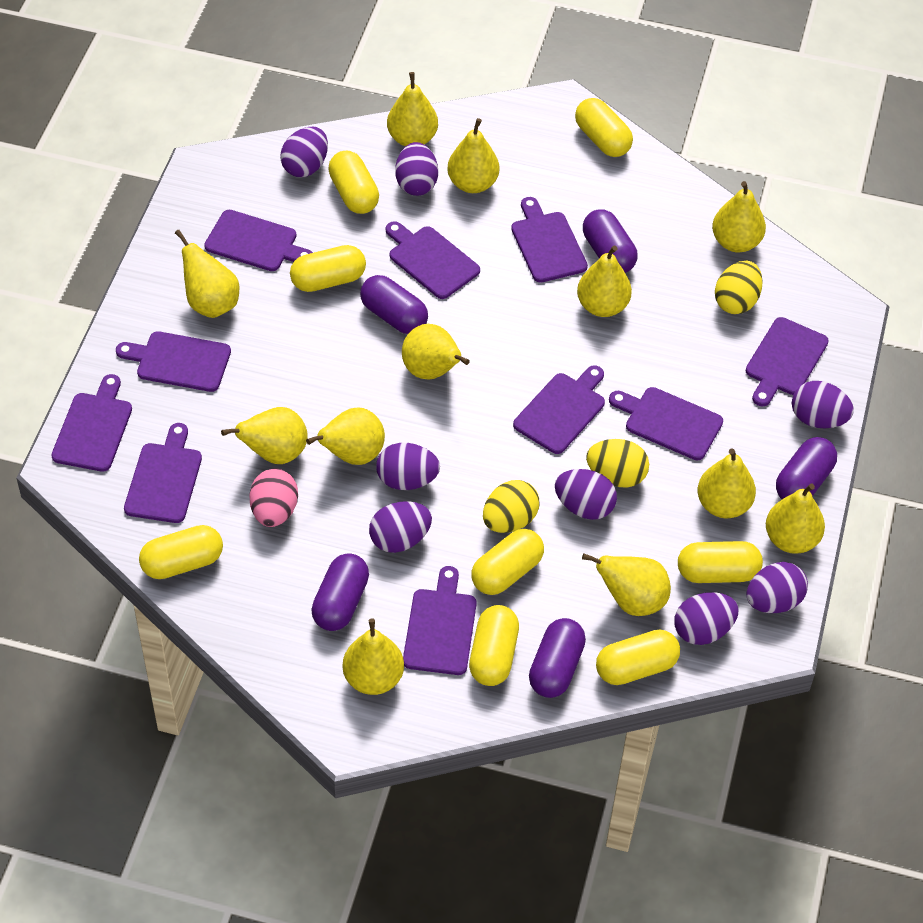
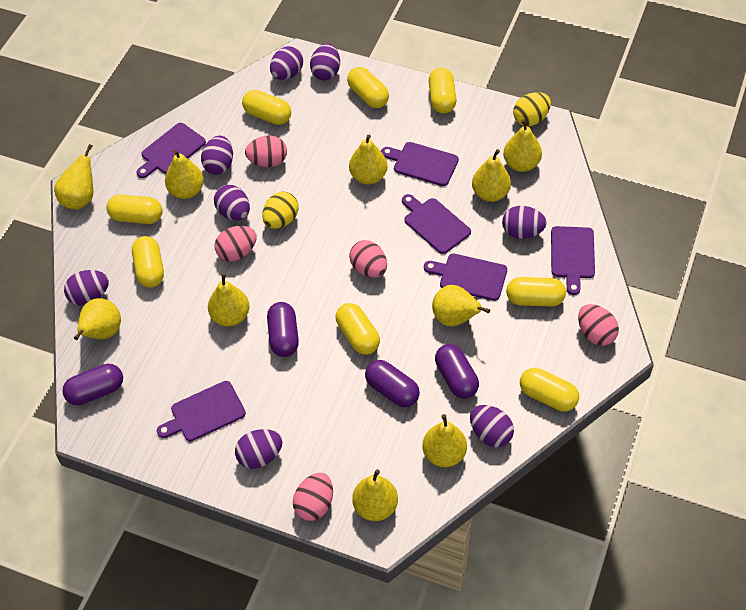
pink egg: [249,469,298,527] = 1 -> [214,226,257,262] [245,135,287,167] [293,473,333,521] [349,240,387,278] [578,304,619,346] = 5
purple capsule: [311,553,369,631] [360,275,428,334] [529,618,586,698] [583,209,638,273] [776,437,837,499] = 5 -> [62,364,123,405] [267,302,299,357] [365,360,420,407] [435,344,479,399] = 4
purple cutting board: [51,374,132,472] [116,331,231,392] [124,423,202,523] [204,210,313,271] [386,221,480,299] [403,566,477,675] [511,197,588,283] [513,365,605,454] [609,387,723,460] [746,317,829,406] = 10 -> [137,123,206,178] [157,381,246,441] [381,142,459,186] [402,194,471,254] [424,254,507,301] [551,226,595,295] = 6
yellow egg: [483,480,540,533] [586,439,649,488] [715,261,763,314] = 3 -> [262,192,299,229] [513,92,551,126] = 2
yellow pear: [175,230,239,318] [221,407,308,464] [306,408,385,465] [343,619,404,695] [387,72,438,146] [402,324,470,379] [447,118,499,193] [577,246,632,317] [582,553,671,616] [698,448,756,518] [712,181,766,252] [766,484,825,554] = 12 -> [54,144,93,210] [74,298,121,340] [165,150,204,199] [208,273,249,326] [349,135,387,184] [352,469,398,521] [422,414,467,467] [432,285,490,326] [472,149,511,202] [503,119,542,172] = 10

